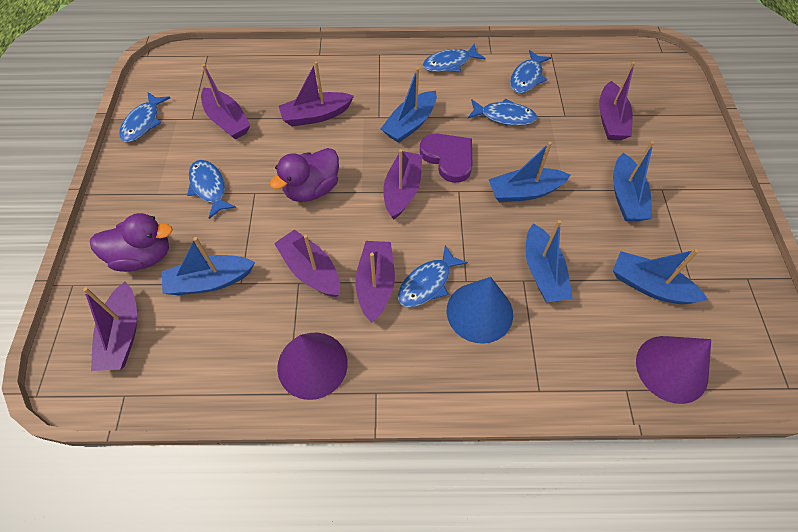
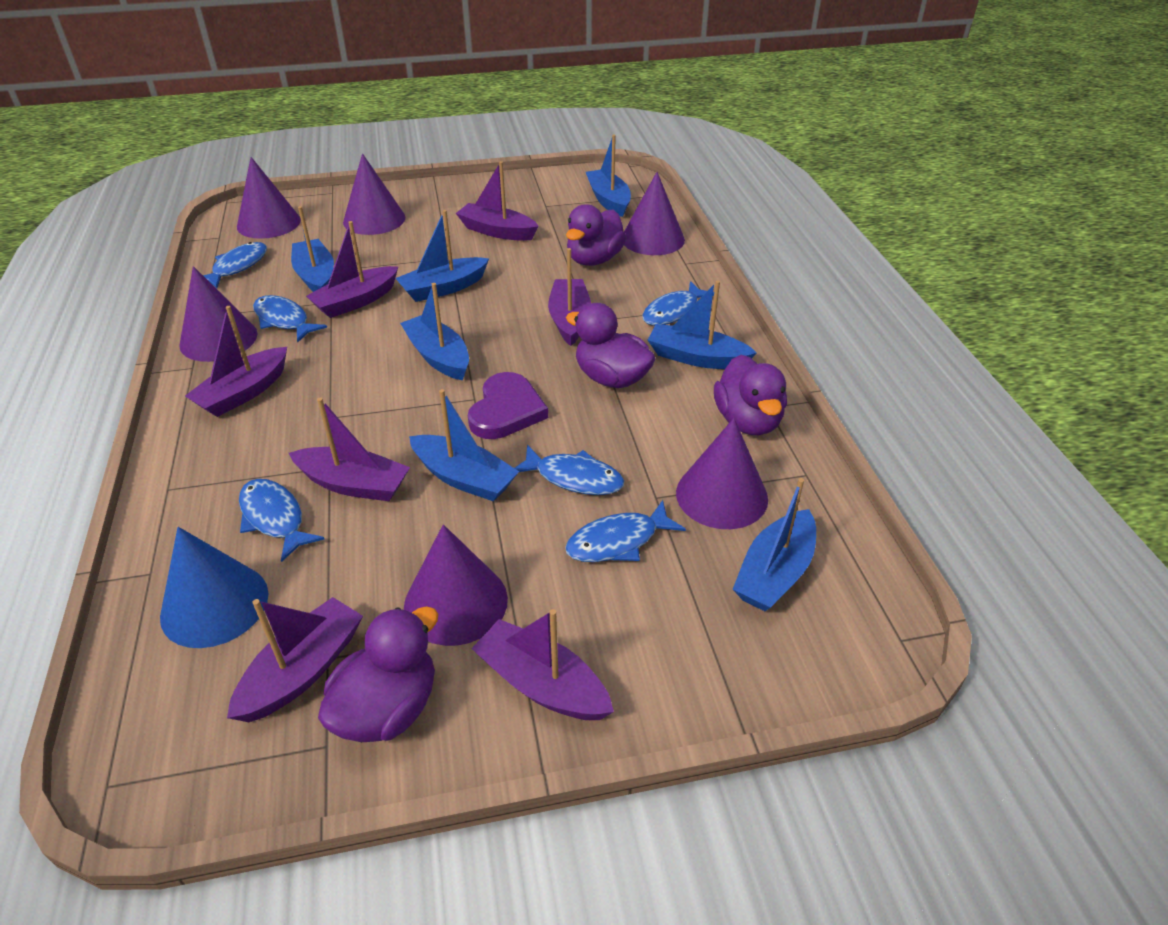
blue boat: [162,237,255,295] [381,67,437,143] [488,142,571,202] [526,220,573,302] [613,141,654,221] [613,249,708,304] = 6 -> [291,206,334,292] [396,210,489,302] [400,283,469,380] [409,389,519,501] [586,134,631,217] [648,280,757,369] [733,478,816,611] = 7
purple cone: [277,333,348,400] [636,336,711,404] = 2 -> [179,266,258,362] [237,157,301,239] [343,153,405,235] [404,524,508,646] [624,172,685,255] [676,418,768,529] = 6
purple duck: [90,213,173,272] [270,148,339,202] = 2 -> [318,606,438,742] [566,204,626,266] [566,303,656,388] [714,355,787,435] = 4

